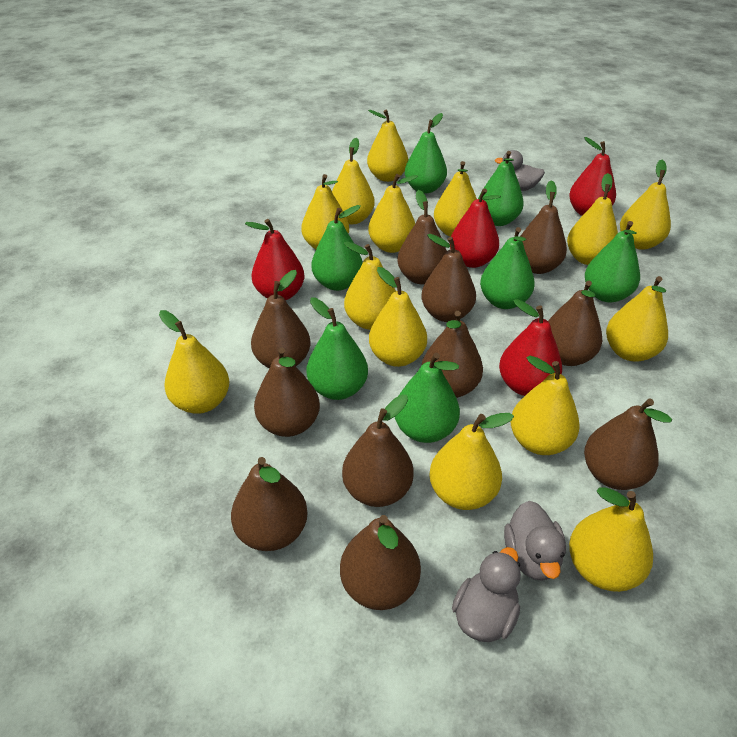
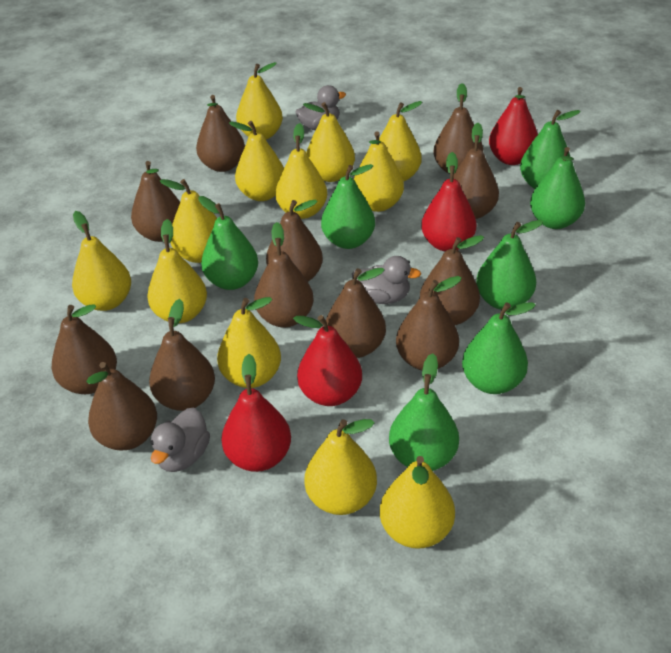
brown pear: [231,457,308,551] [251,270,310,368] [254,347,320,437] [340,515,421,610] [342,394,413,507] [397,190,447,284] [421,234,476,322] [421,311,483,398] [520,180,567,274] [548,281,602,366] [584,399,672,490] = 11 -> [52,304,117,394] [86,362,157,450] [131,161,180,242] [149,299,215,411] [196,95,245,172] [254,222,314,327] [266,200,323,282] [326,268,386,358] [396,276,462,370] [420,235,484,325] [433,83,483,174] [453,123,499,219] = 12
yellow pear: [159,310,230,414] [301,174,349,249] [332,138,375,224] [344,242,396,330] [367,110,408,182] [368,174,418,253] [369,267,427,367] [429,413,514,510] [434,161,477,237] [511,356,580,455] [567,173,618,265] [569,487,653,592] [606,276,668,362] [620,160,671,250] = 14 -> [72,211,131,311] [147,219,207,323] [160,179,217,263] [217,297,281,388] [229,121,284,201] [236,62,283,140] [275,123,327,219] [303,102,355,182] [305,419,377,515] [354,131,404,212] [379,101,422,181] [380,456,455,549] = 12

